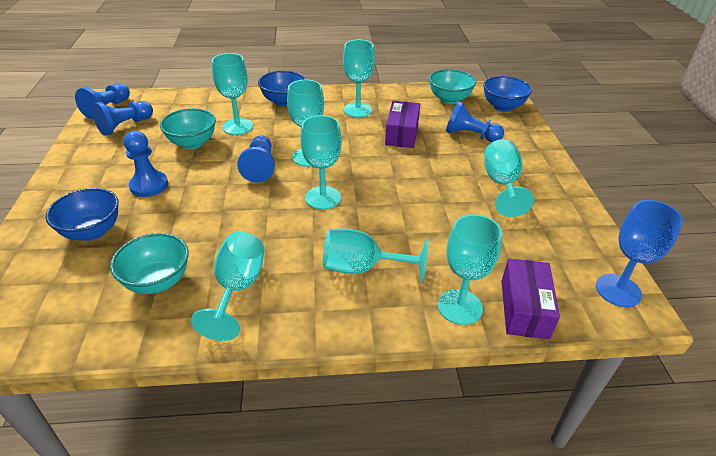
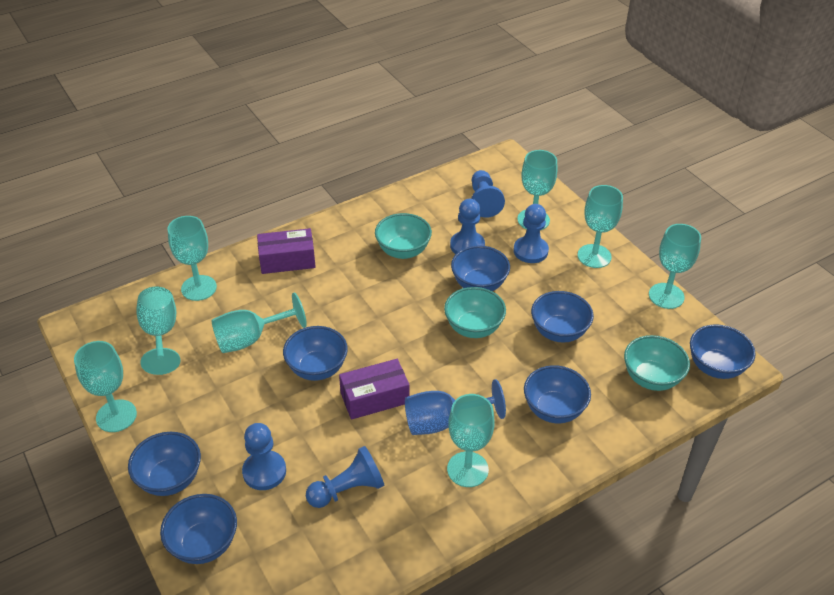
blue bowl: [45,188,119,241] [258,71,306,106] [483,76,532,112] = 3 -> [128,432,201,496] [160,494,237,564] [283,326,348,381] [451,245,510,291] [524,365,591,424] [531,291,594,343] [690,324,756,379] = 7

